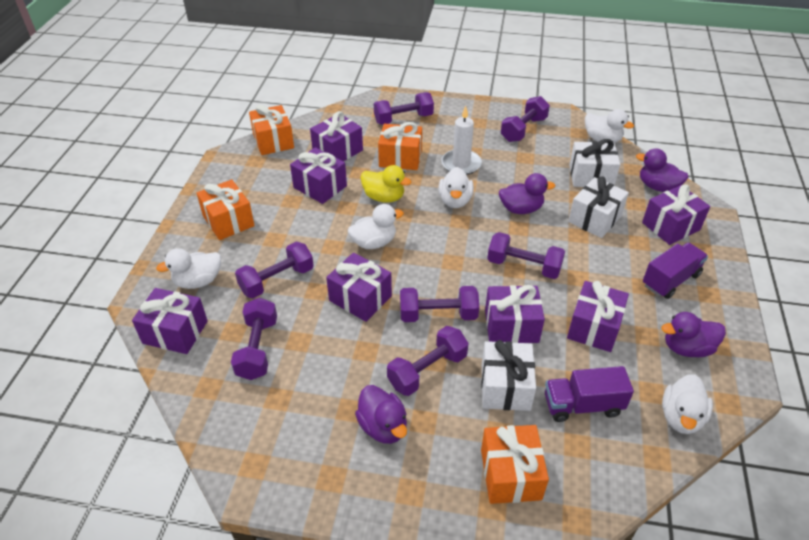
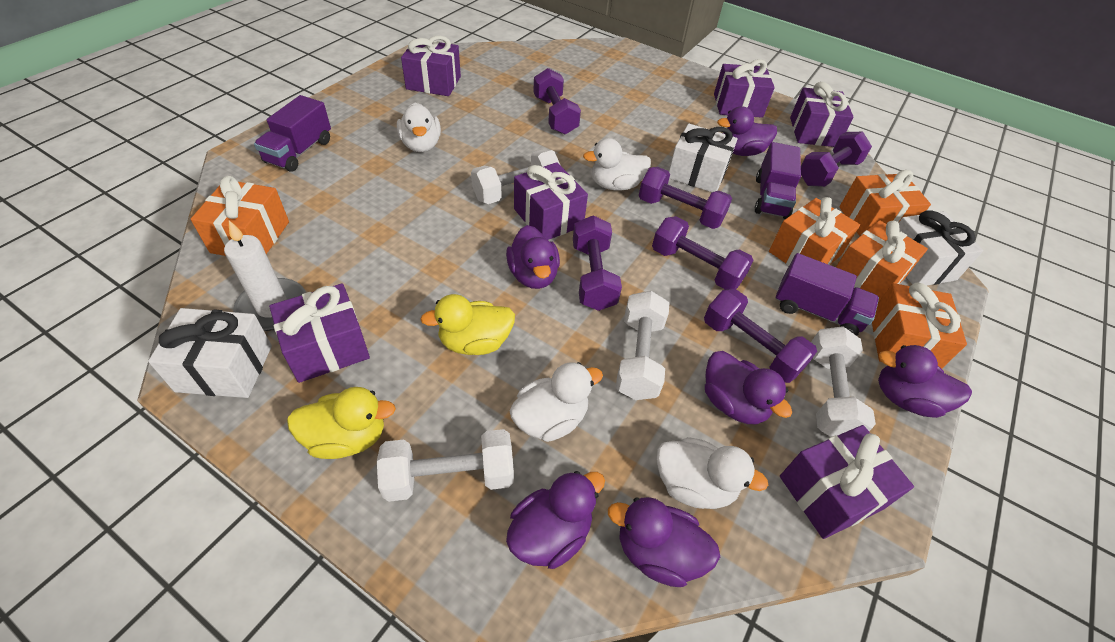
orange gift: [197,179,255,240] [249,105,294,155] [378,122,422,170] [481,425,549,504] = 4 -> [191,176,289,256] [769,197,860,266] [836,220,928,302] [839,170,931,236] [872,282,967,369] = 5
purple duck: [355,385,407,444] [499,173,555,214] [636,149,689,192] [662,312,726,357] = 4 -> [506,225,560,289] [506,471,605,569] [608,497,720,587] [705,351,792,424] [717,106,777,156] [878,345,972,418] = 6
purple dumbbell: [231,298,277,380] [235,242,314,298] [374,92,434,125] [387,326,469,396] [400,286,479,322] [487,232,565,279] [501,96,550,142] = 7 -> [533,68,581,135] [573,215,622,311] [639,167,732,229] [652,216,753,290] [704,289,817,383] [801,132,872,187] = 6
purple gift: [132,288,208,354] [290,147,347,204] [310,111,363,161] [326,253,392,322] [485,285,545,343] [567,281,629,352] [642,184,710,245] = 7 -> [269,283,370,383] [401,35,461,96] [514,162,588,240] [714,59,775,118] [780,425,914,539] [790,82,854,147] = 6
purple truck: [545,366,634,422] [643,242,708,299] = 2 -> [254,95,331,172] [755,142,801,219] [775,253,879,336] = 3
white duck: [156,248,221,289] [348,204,404,249] [439,167,474,208] [585,109,634,143] [662,374,713,434] = 5 -> [397,103,441,152] [509,362,603,442] [583,138,651,191] [657,437,768,509] = 4
white dumbbell: none = 0 -> [377,429,514,502] [471,149,561,204] [616,291,669,400] [811,326,876,437] = 4
yellow duck: [361,165,412,203] = 1 -> [287,387,396,459] [420,294,515,355] = 2

